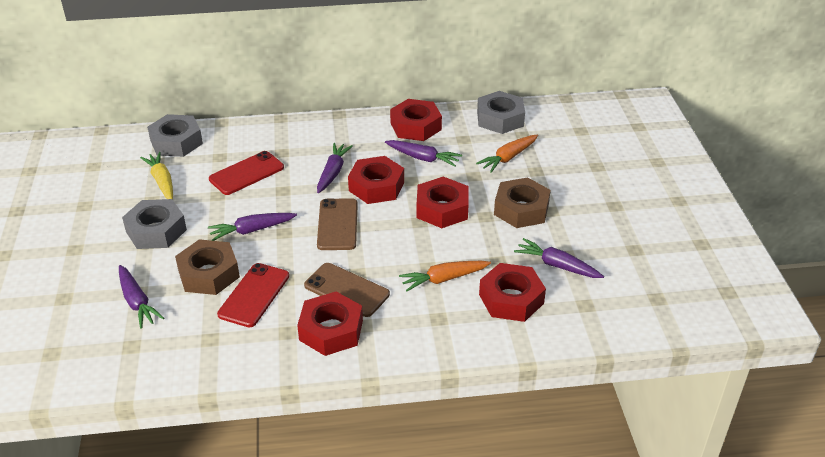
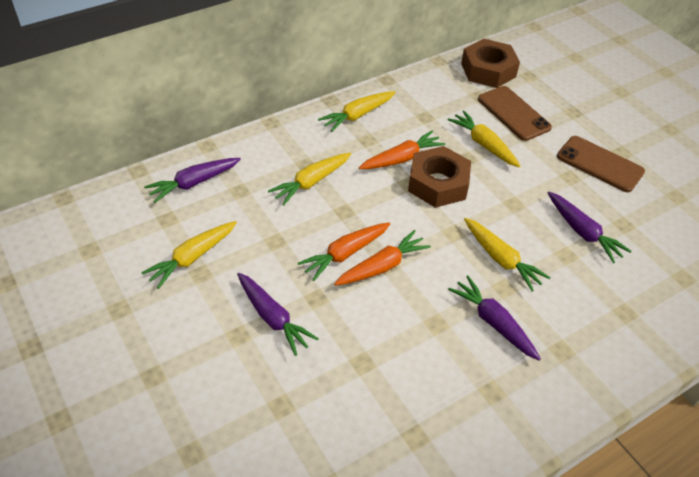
grey nut: [122,199,187,249] [147,114,203,157] [477,91,525,134] = 3 -> none = 0
orange carrot: [399,261,491,291] [476,135,538,173] = 2 -> [298,222,390,281] [334,230,431,286] [359,131,445,169] = 3
purple carrot: [119,265,164,329] [208,213,297,241] [317,143,353,193] [385,140,462,167] [514,238,604,278] = 5 -> [144,158,241,203] [237,273,319,356] [448,275,541,361] [548,192,632,263] = 4
red nut: [297,292,363,356] [348,156,404,204] [390,99,442,141] [417,177,469,228] [479,263,546,322] = 5 -> none = 0
red phone: [209,151,284,195] [217,263,289,328] = 2 -> none = 0
yellow carrot: [140,152,173,200] = 1 -> [141,221,237,289] [268,153,351,205] [318,91,396,132] [447,111,521,168] [464,218,551,292] = 5

